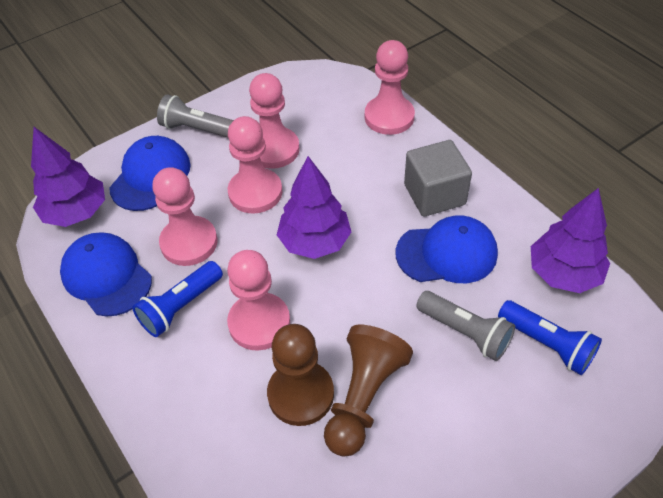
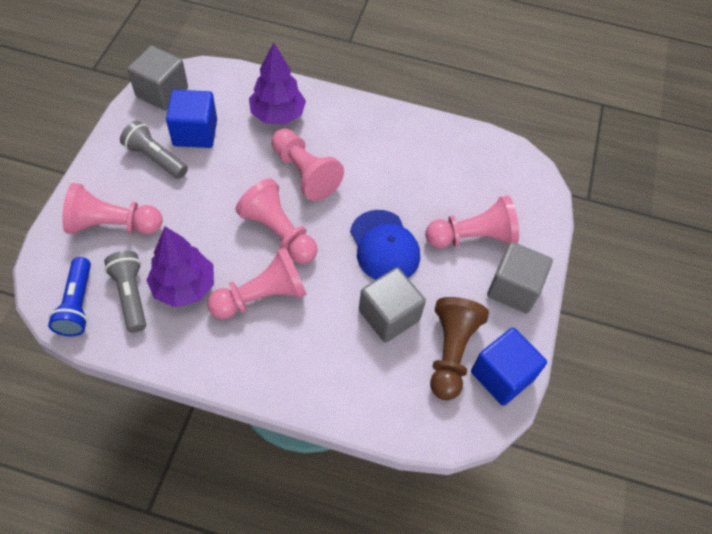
blue cap: [60,232,152,317] [109,136,191,211] [395,216,498,283] = 3 -> [350,210,420,280] = 1
blue cube: none = 0 -> [166,90,217,148] [471,328,547,406] = 2
blue flashlight: [132,261,223,337] [498,300,602,375] = 2 -> [48,257,91,336] = 1
brown pawn: [267,324,334,426] [324,325,413,457] = 2 -> [430,297,489,400] = 1
grey cube: [404,140,472,217] = 1 -> [127,46,188,110] [359,267,426,343] [487,242,553,313] = 3
purple tree: [31,127,105,227] [277,156,351,259] [531,188,610,293] = 3 -> [147,226,214,307] [249,42,306,125] = 2

